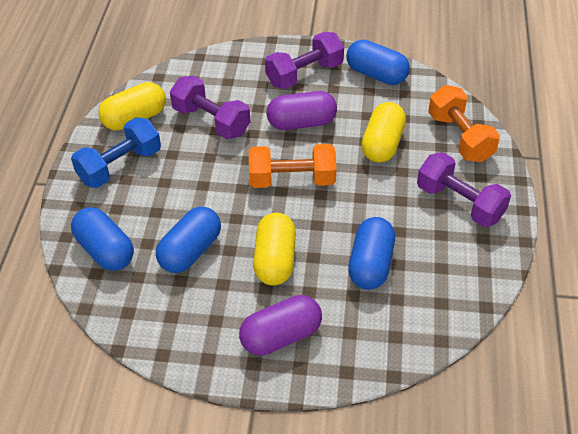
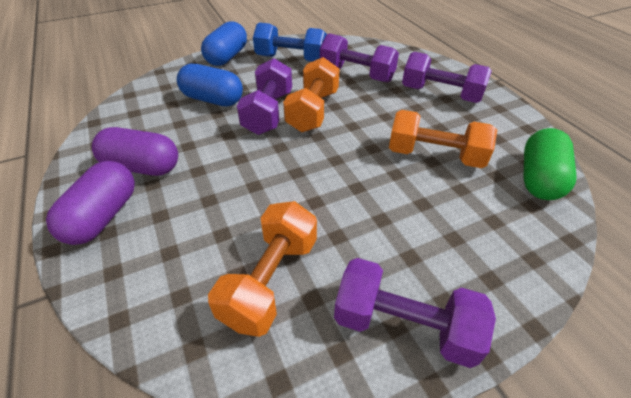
blue capsule: [71,207,134,271] [156,207,221,273] [346,40,410,85] [348,217,395,290] = 4 -> [177,64,243,106] [201,21,247,66] = 2
green capsule: none = 0 -> [524,128,577,200] = 1
orange dumbbell: [249,144,337,188] [428,85,500,162] = 2 -> [208,201,317,337] [283,57,340,132] [389,110,497,168] = 3
purple dumbbell: [170,76,250,139] [265,32,344,89] [417,152,511,227] = 3 -> [237,58,292,135] [320,33,399,82] [334,258,496,368] [402,52,492,103] = 4
yellow capsule: [99,82,166,131] [253,213,296,286] [361,102,406,163] = 3 -> none = 0

